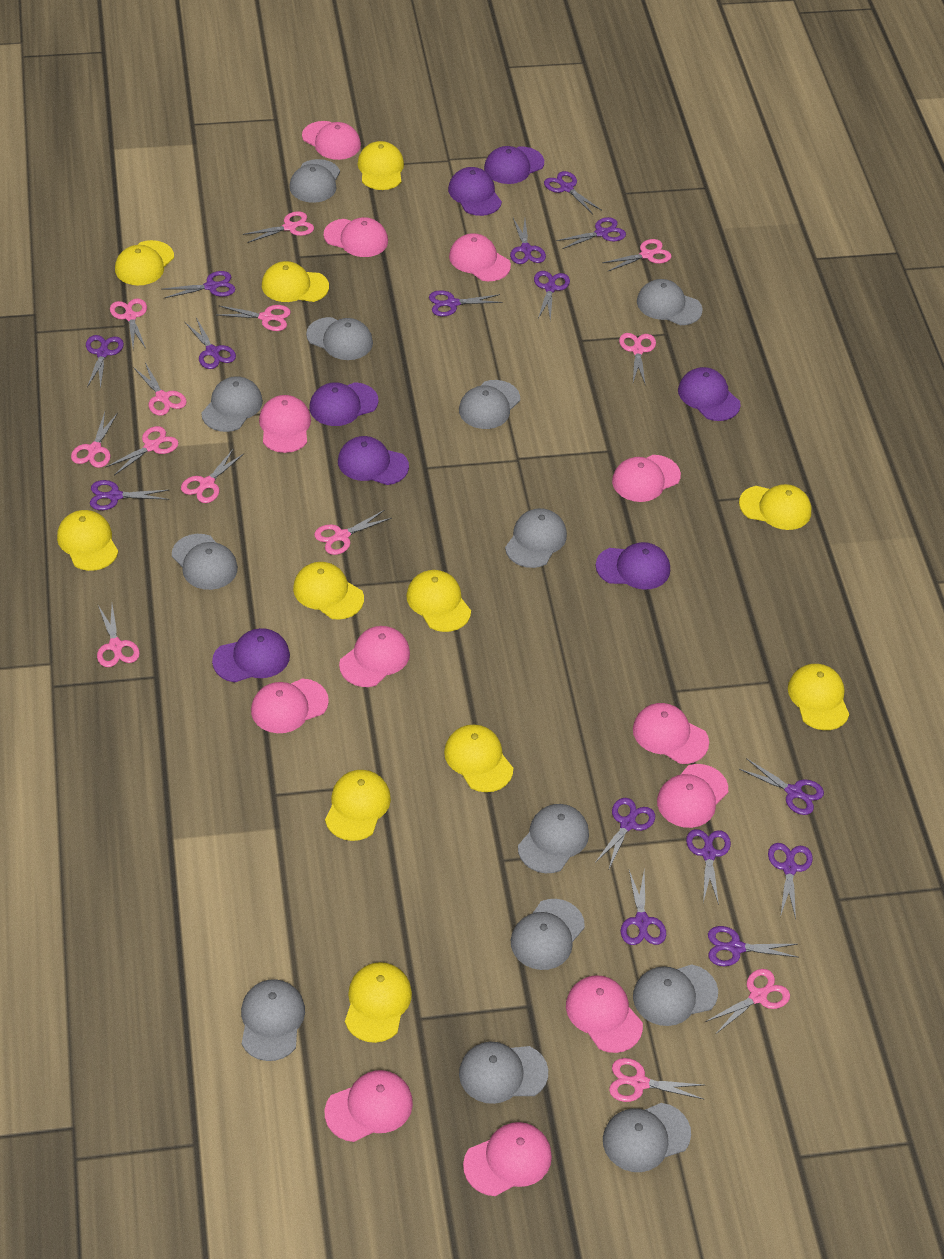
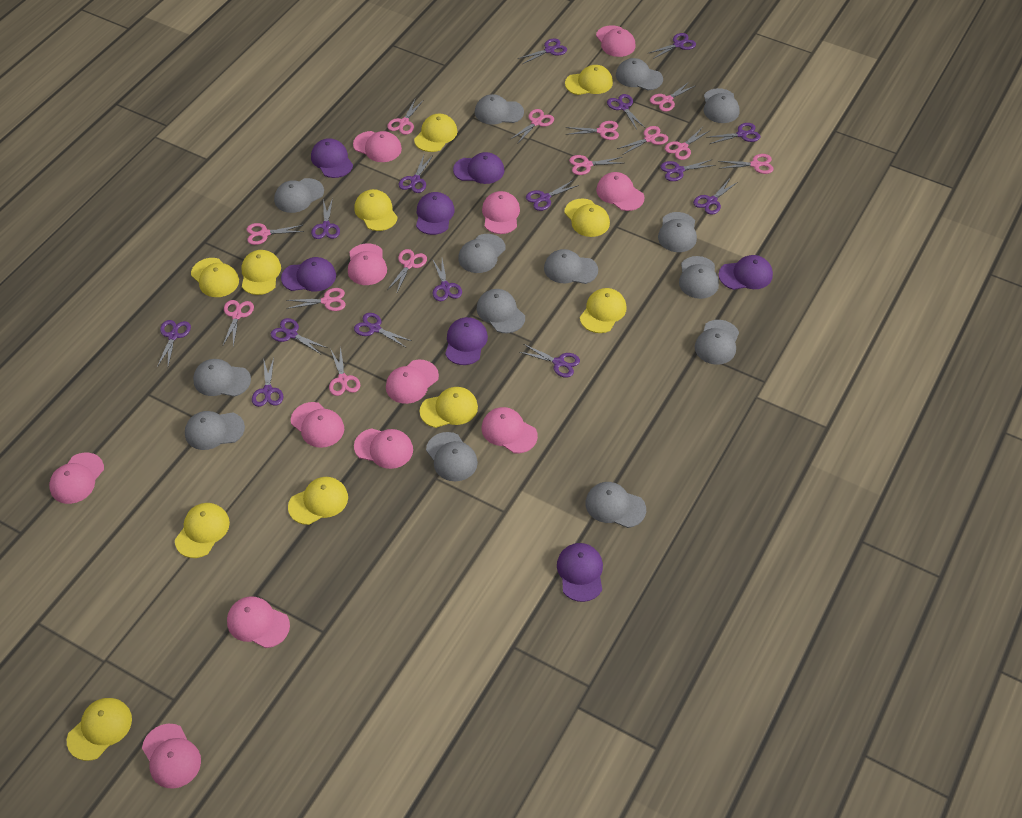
grey cap: [172,534,238,590] [201,376,263,432] [241,979,305,1061] [289,159,340,203] [306,317,373,360] [459,380,520,429] [459,1042,548,1104] [505,508,567,568] [511,899,585,970] [518,804,589,873] [603,1103,691,1172] [633,965,718,1026] [637,279,702,325] = 13 -> [185,411,245,450] [193,359,251,397] [274,178,324,213] [426,432,478,481] [458,234,506,273] [475,94,524,125] [477,289,525,333] [544,249,598,284] [585,482,646,528] [616,58,663,90] [658,212,697,252] [679,256,719,299] [695,320,739,365] [704,88,739,123] = 14

